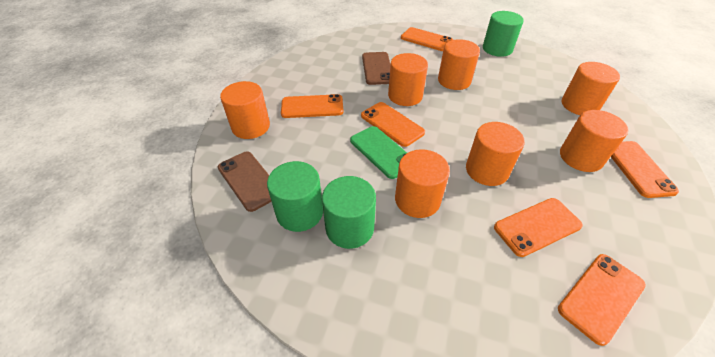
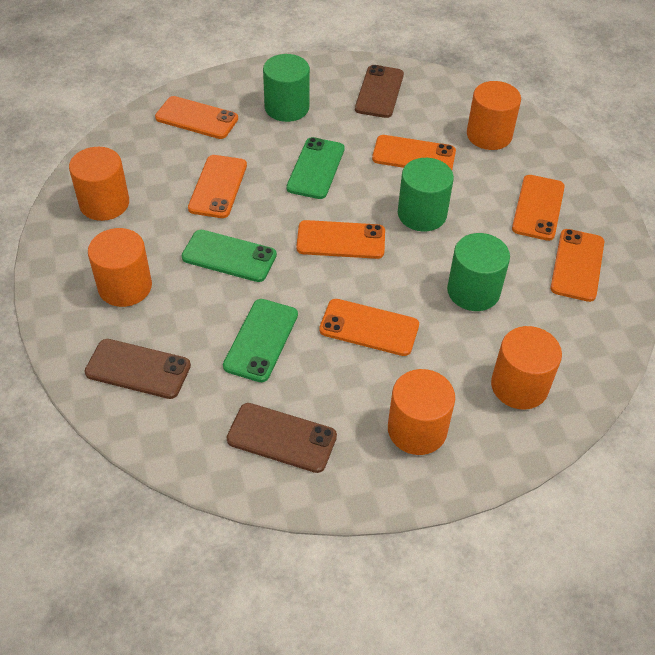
brown phone: [218,152,272,212] [362,52,391,85] = 2 -> [85,339,191,399] [227,403,337,473] [355,65,404,118] = 3
green phone: [350,126,407,179] = 1 -> [182,230,277,282] [223,299,298,382] [286,137,345,199] = 3
orange cylinder: [220,81,270,139] [388,53,428,106] [395,149,450,218] [438,39,480,90] [466,122,525,186] [560,110,628,172] [562,62,620,115] = 7 -> [69,147,129,221] [88,228,152,307] [388,369,455,455] [467,81,521,150] [491,326,562,410] = 5
orange phone: [281,94,344,118] [361,102,425,147] [401,27,453,51] [494,198,583,257] [558,254,646,346] [611,141,679,198] = 6 -> [155,96,238,139] [188,155,247,218] [296,220,385,259] [319,299,419,356] [372,135,456,170] [512,175,565,241] [550,229,604,302] = 7

